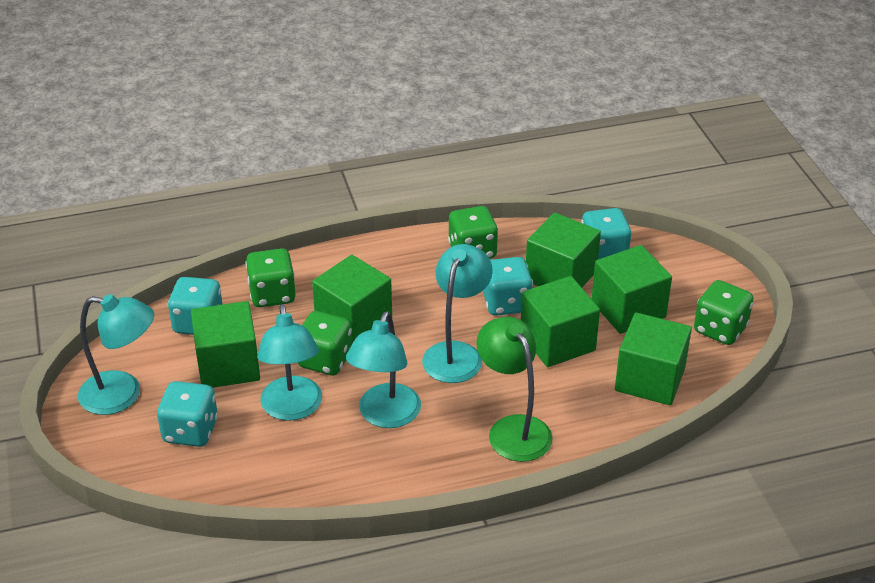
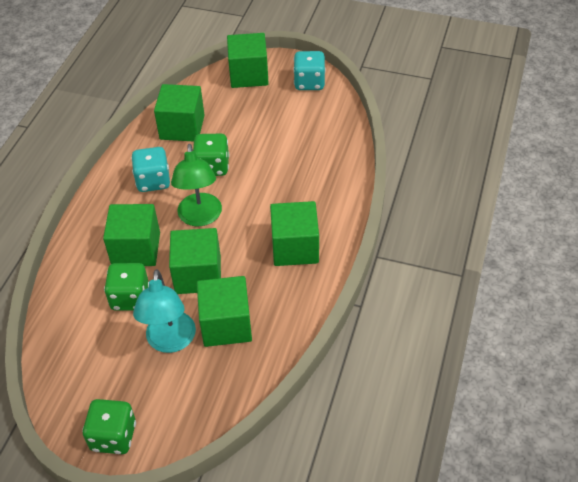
green dice: [245,248,296,307] [298,311,352,375] [448,206,498,259] [694,280,753,345] = 4 -> [82,399,136,454] [104,263,149,311] [193,134,229,176] = 3
turquoise dice: [157,381,218,447] [168,277,223,335] [483,257,533,316] [581,208,631,259] = 4 -> [131,147,170,192] [293,51,326,90] = 2
turquoise lamp: [78,294,154,415] [257,304,322,421] [346,311,421,428] [422,244,493,383] = 4 -> [133,269,196,353] = 1

